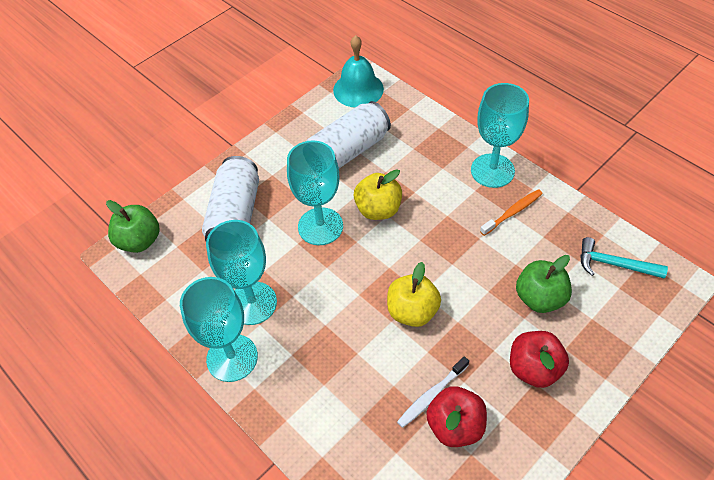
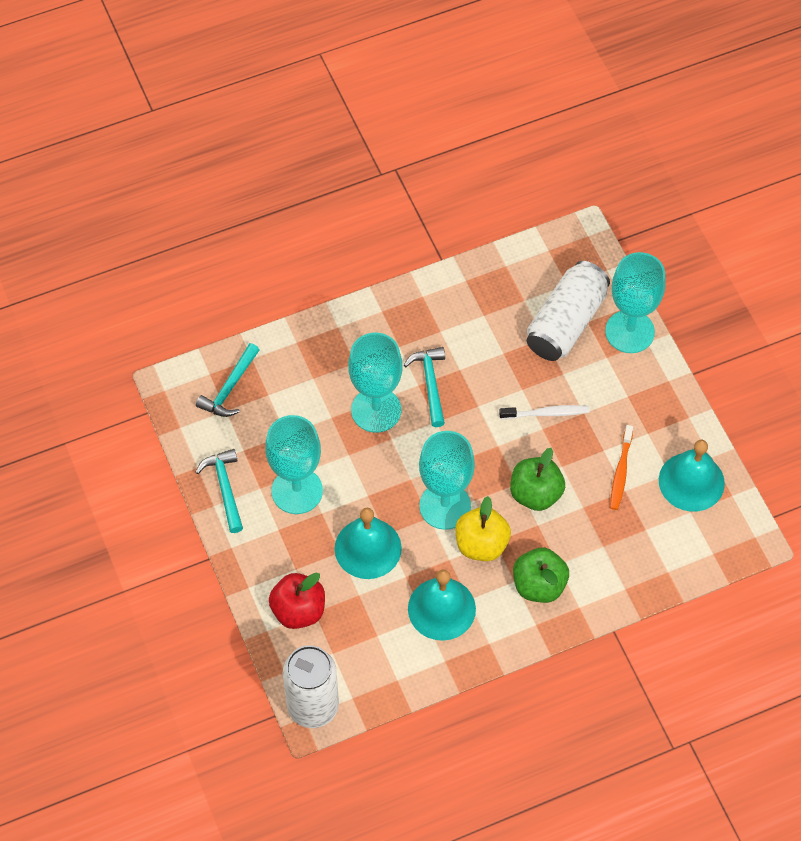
red apple: [426,386,487,447] [510,331,569,388] = 2 -> [269,573,325,629] = 1
turquoise bell: [333,35,384,107] = 1 -> [335,508,402,579] [408,570,476,641] [659,440,725,512] = 3
turquoise hammer: [580,237,668,278] = 1 -> [196,343,259,417] [196,449,243,533] [404,347,445,427] = 3
yellow apple: [354,169,402,220] [387,262,441,327] = 2 -> [455,496,511,561] = 1

